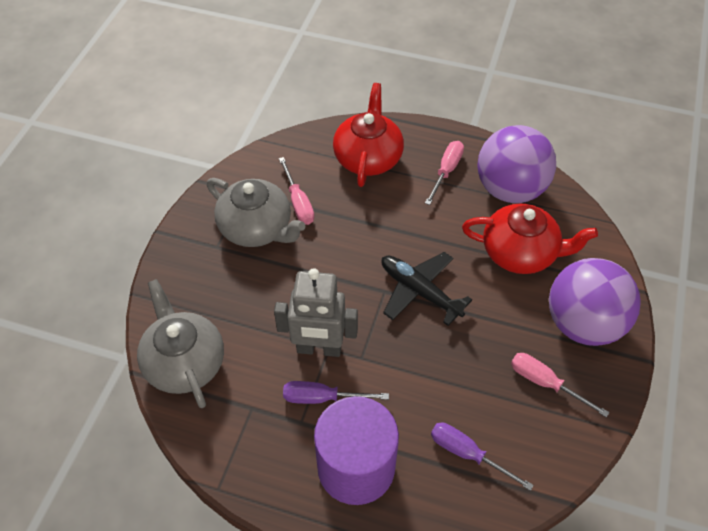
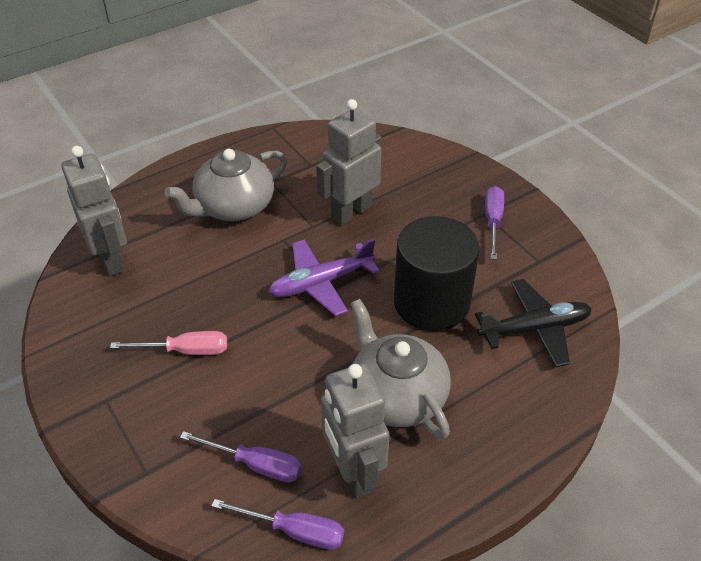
black cylinder: none = 0 -> [394,216,479,331] = 1
grey robot: [274,268,358,357] = 1 -> [62,146,127,276] [316,99,382,226] [321,363,390,499] = 3
pink screwdriver: [279,157,314,225] [425,141,464,205] [511,353,609,417] = 3 -> [110,331,227,355] = 1
purple ball: [477,125,556,203] [549,258,641,346] = 2 -> none = 0
purple cylinder: [314,396,399,505] = 1 -> none = 0
purple plane: none = 0 -> [268,239,380,316] = 1
purple screwdriver: [283,381,389,404] [431,422,533,491] = 2 -> [180,431,302,482] [212,499,344,550] [485,186,504,260] = 3
red teapot: [333,83,404,187] [462,203,598,274] = 2 -> none = 0

